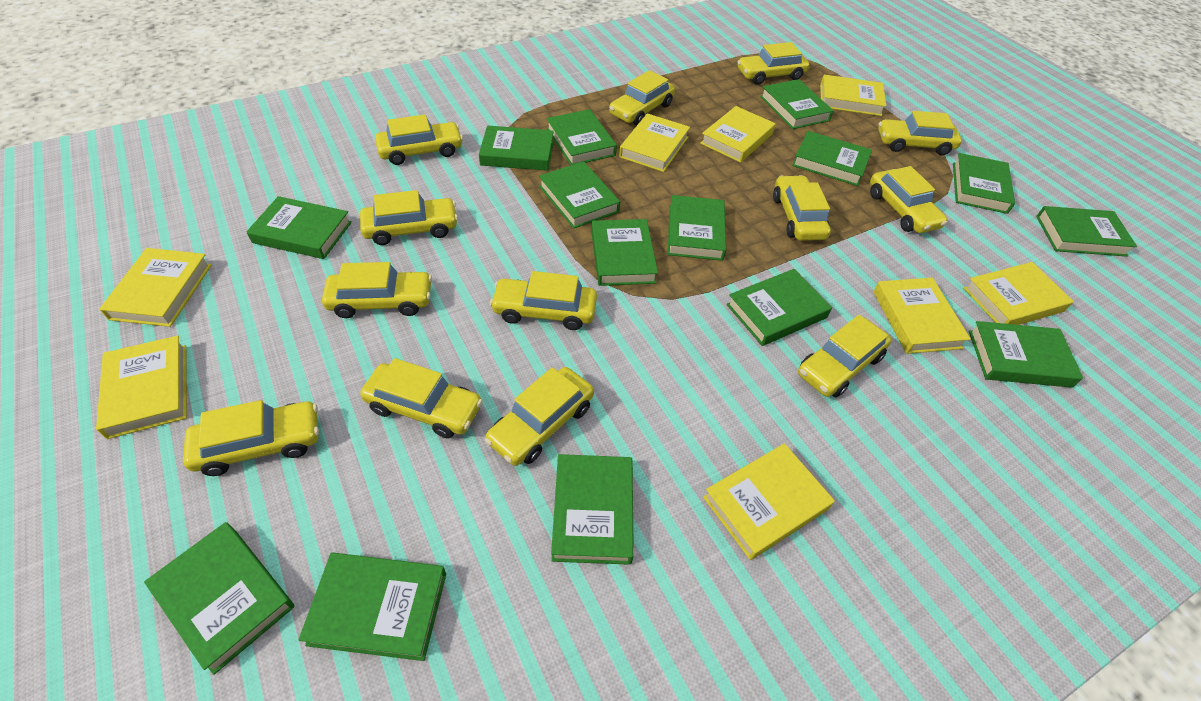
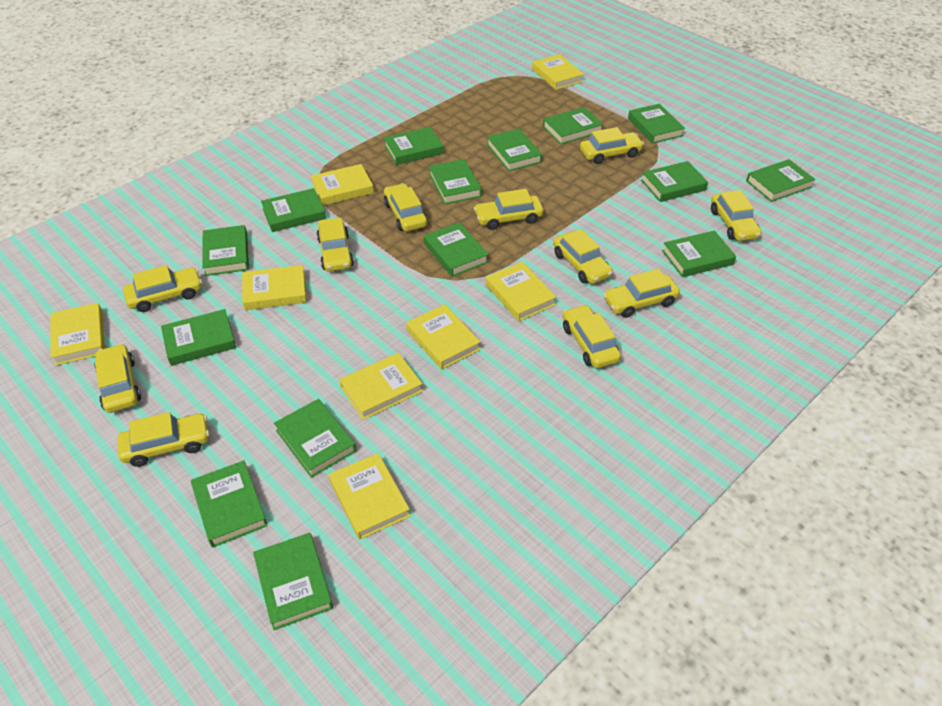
yellow car: [183,400,319,476] [322,262,432,318] [360,190,458,245] [360,358,483,438] [375,114,463,165] [485,367,594,466] [490,271,597,330] [609,70,675,125] [737,42,809,85] [773,175,831,241] [798,315,892,397] [870,166,947,233] [878,111,962,156] = 13 -> [94,344,141,413] [117,412,209,467] [123,265,202,312] [317,218,354,272] [384,183,427,232] [474,189,544,230] [553,229,613,284] [563,305,621,368] [580,127,644,164] [603,269,680,318] [711,190,761,241] = 11

